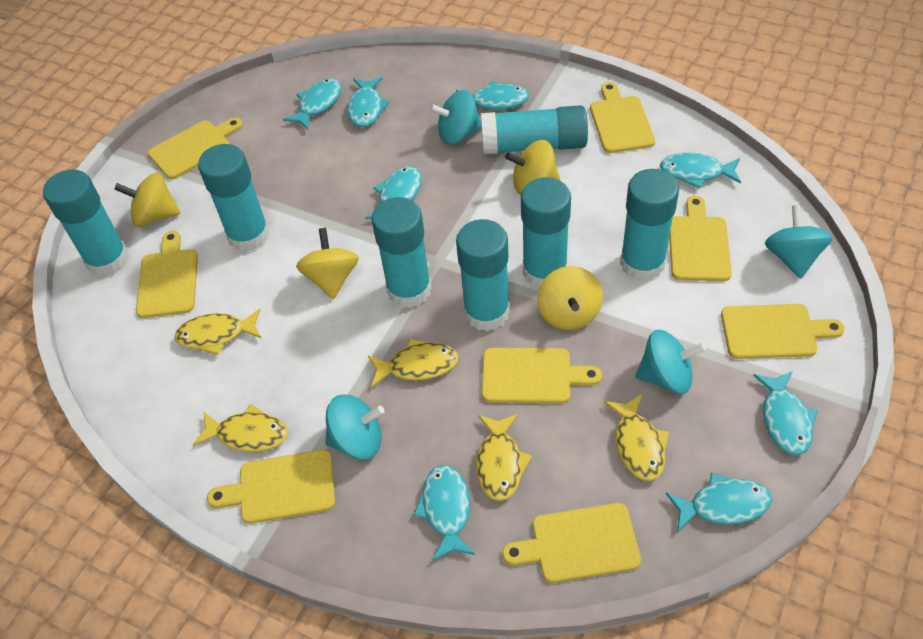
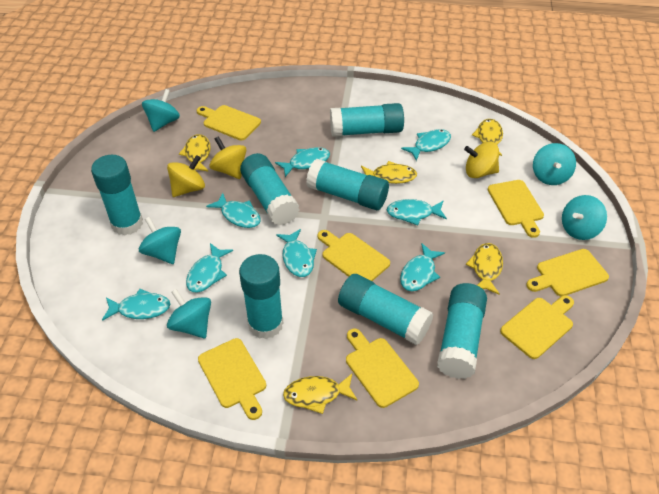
turquoise spinning top: [325,395,385,460] [429,90,482,145] [635,330,706,394] [765,205,833,279] = 4 -> [139,217,181,264] [142,89,180,132] [167,289,211,338] [533,143,576,185] [562,195,607,240] = 5
yellow cutting board: [136,231,198,318] [148,118,243,179] [207,450,335,524] [482,348,602,403] [502,503,641,583] [590,82,655,153] [669,196,732,281] [721,304,845,359] = 8 -> [197,105,261,140] [198,338,266,420] [318,230,390,281] [346,329,419,408] [488,180,544,238] [500,295,574,359] [526,249,609,296] = 7
yellow spinning top: [114,172,181,227] [296,228,359,299] [505,140,560,195] [537,266,603,330] = 4 -> [167,155,205,197] [209,136,246,179] [464,141,499,178] = 3

